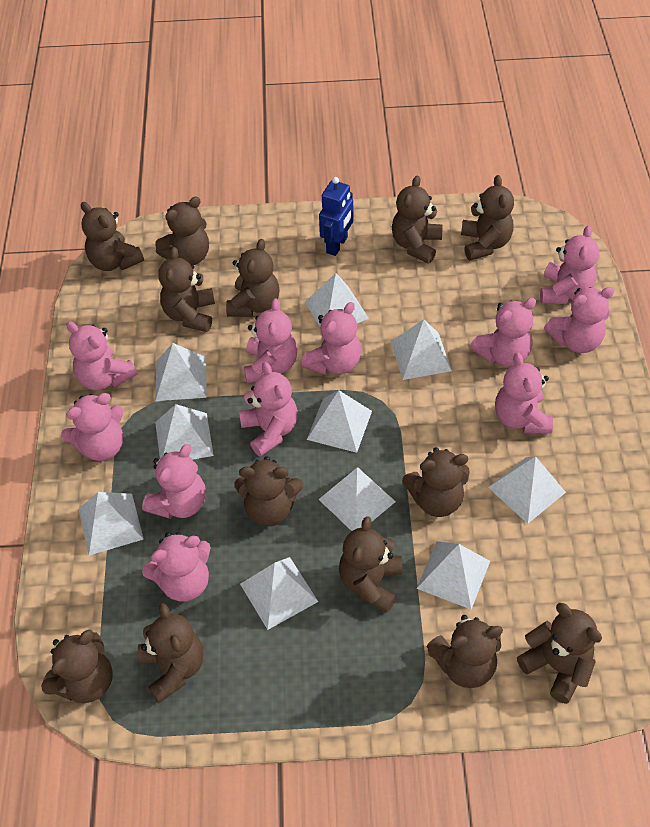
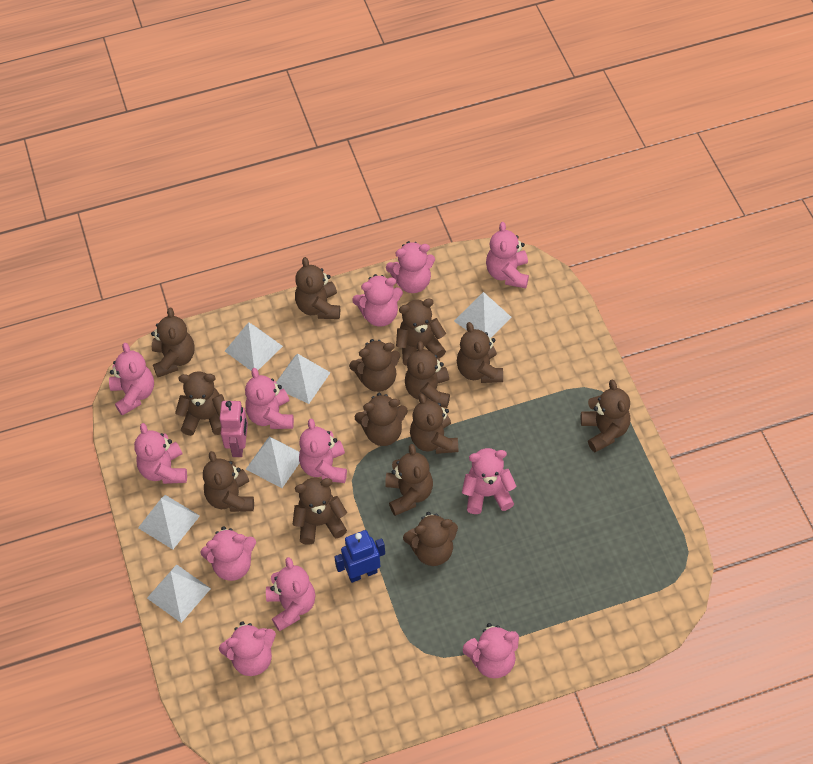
brown teddy bear: [41,630,113,703] [81,202,144,271] [138,603,204,703] [155,197,209,265] [158,247,215,332] [226,239,279,317] [234,457,303,527] [339,516,402,613] [392,176,443,264] [402,447,470,517] [426,615,503,688] [461,175,514,260] [517,603,602,704] = 13 -> [151,308,195,377] [175,371,225,436] [203,451,254,512] [293,478,347,545] [295,257,340,319] [349,339,400,392] [355,393,408,446] [385,444,433,516] [396,298,446,366] [403,512,458,566] [405,341,450,408] [410,393,458,454] [457,322,503,383] [581,380,630,452] = 14
pink robot: none = 0 -> [220,401,248,457] = 1
pink teddy bear: [61,393,123,461] [66,321,138,390] [142,444,206,519] [142,532,211,602] [239,362,298,457] [244,299,297,383] [302,302,361,375] [470,298,536,367] [495,353,553,434] [540,225,599,304] [544,287,614,353] = 11 -> [109,343,154,416] [134,423,187,484] [201,526,256,581] [219,621,276,676] [245,368,294,429] [266,557,315,632] [299,419,347,483] [352,274,403,327] [386,241,435,293] [462,448,517,514] [463,623,519,678] [486,222,529,288] = 12
white pyramid: [79,492,144,555] [155,343,207,401] [155,404,214,460] [240,557,318,630] [305,273,369,325] [307,390,372,453] [318,468,396,531] [391,319,452,380] [416,541,490,610] [488,456,566,524] = 10 -> [138,495,200,549] [147,564,211,623] [225,322,283,370] [246,437,300,488] [276,354,331,404] [454,292,511,338] = 6

